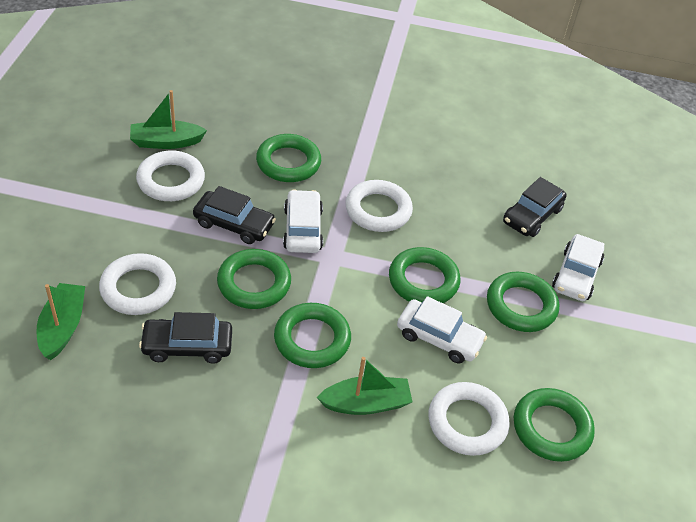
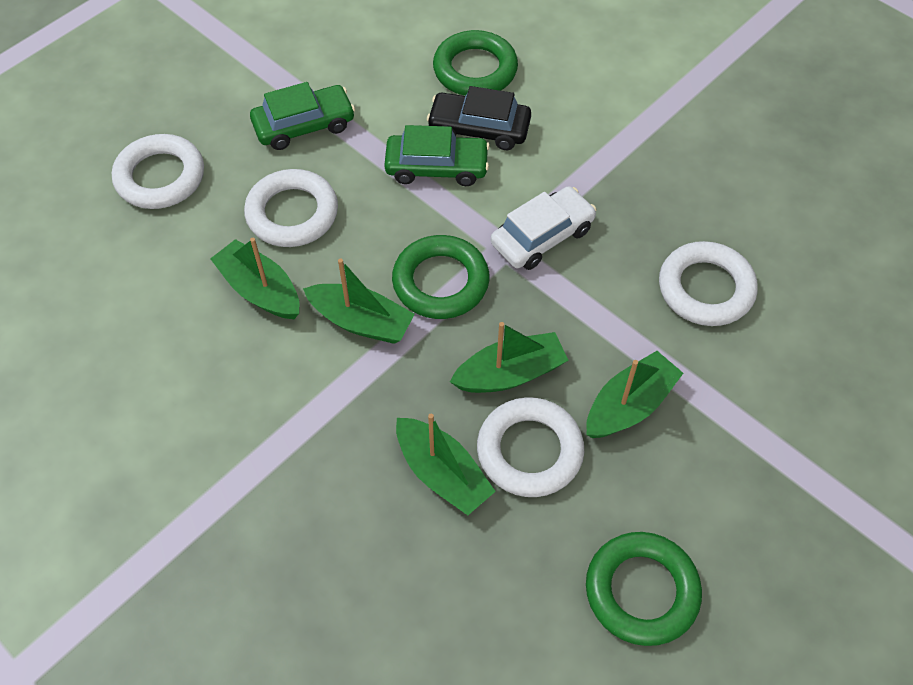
black car: [139,312,232,364] [193,186,276,244] [503,177,567,237] = 3 -> [427,86,531,150] = 1
green boat: [36,283,85,360] [130,90,207,149] [317,357,413,415] = 3 -> [210,238,299,319] [303,258,415,344] [396,414,496,515] [450,322,568,393] [586,351,683,438] = 5
green car: none = 0 -> [250,82,355,150] [384,125,490,186] = 2
green ring: [217,249,291,309] [256,134,321,182] [274,303,351,368] [389,247,460,303] [487,272,559,332] [514,388,595,462] = 6 -> [392,235,489,319] [433,30,518,96] [586,532,702,646] = 3
white car: [283,189,323,253] [397,296,487,364] [552,234,604,301] = 3 -> [491,186,596,270] = 1

